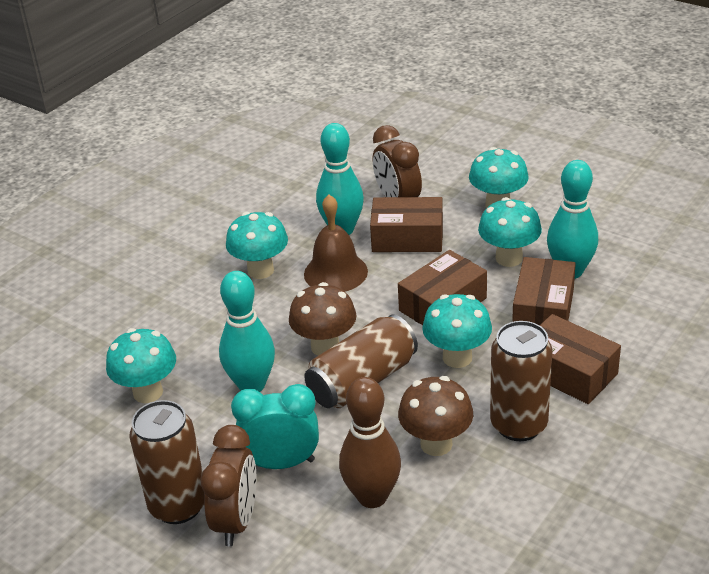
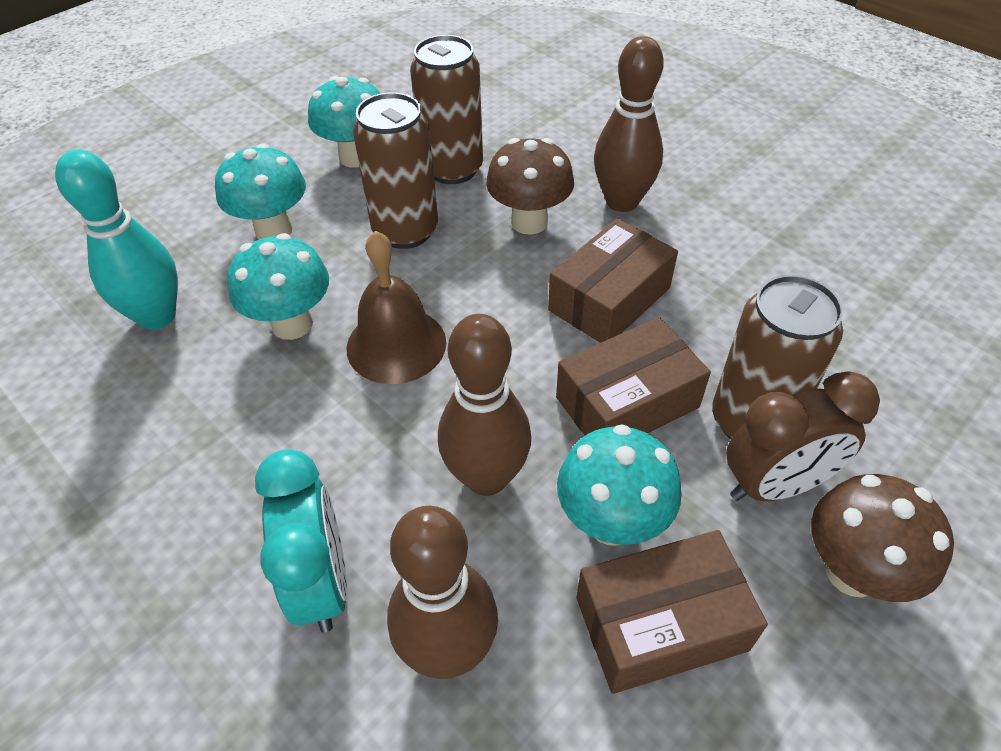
brown bowling pin: [339,377,401,508] = 1 -> [387,506,498,679] [438,314,531,496] [594,36,664,212] = 3
brown box: [370,197,443,252] [398,250,487,325] [512,257,576,325] [539,314,621,404] = 4 -> [548,218,678,343] [556,317,711,435] [576,530,768,694] = 3
brown clock: [201,425,257,546] [373,125,422,197] = 2 -> [726,371,880,501] = 1
turquoise bowling pin: [219,271,275,392] [316,123,364,235] [547,160,598,279] = 3 -> [55,150,178,330] = 1
turquoise mushroom: [106,328,176,403] [226,212,288,279] [422,294,492,368] [469,147,529,208] [478,197,542,267] = 5 -> [215,143,306,239] [227,233,329,340] [308,76,380,168] [557,424,682,545] = 4

